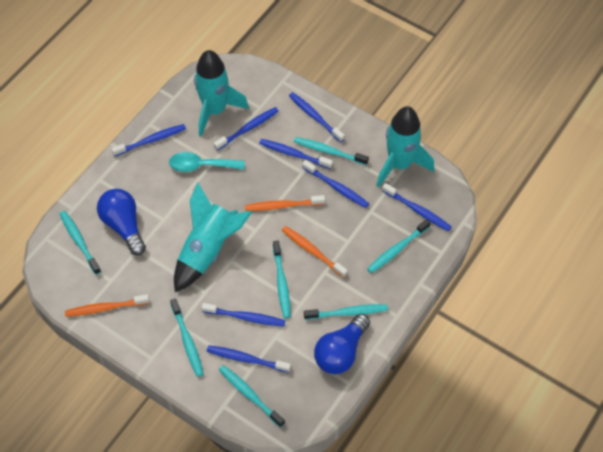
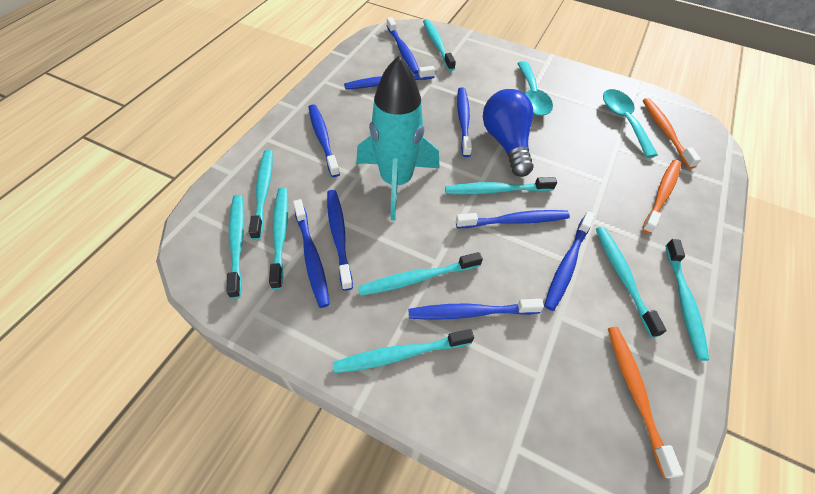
blue light bulb: [97,189,146,255] [314,314,370,374] = 2 -> [483,89,534,177] = 1
blue toothbrush: [111,124,186,156] [201,303,286,327] [207,345,291,373] [214,107,279,151] [259,139,333,169] [289,92,345,142] [302,160,369,208] [382,183,452,231] = 8 -> [293,199,330,308] [309,104,340,177] [327,190,353,290] [344,66,435,89] [386,17,419,74] [409,299,544,320] [456,210,570,228] [457,87,472,157] [544,211,595,311] = 9
turquoise rocket: [174,182,252,292] [194,50,249,137] [376,106,434,187] = 3 -> [356,56,440,221] = 1
turquoise spoon: [169,152,245,172] = 1 -> [517,61,553,116] [603,89,658,158] = 2
turquoise toothbrush: [60,211,101,275] [170,299,204,377] [219,365,285,427] [273,241,291,318] [294,137,369,165] [304,304,388,320] [367,219,431,273] = 7 -> [226,195,244,299] [249,150,273,240] [269,188,288,290] [333,329,474,373] [358,252,483,296] [423,19,456,71] [445,177,557,195] [596,227,667,338] [665,239,709,361] = 9

